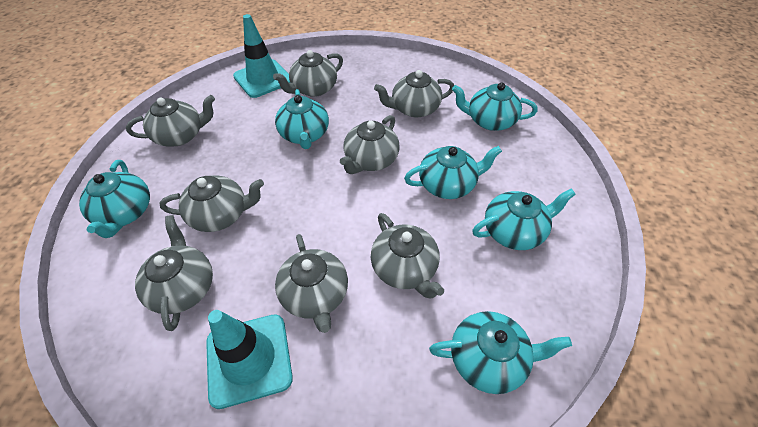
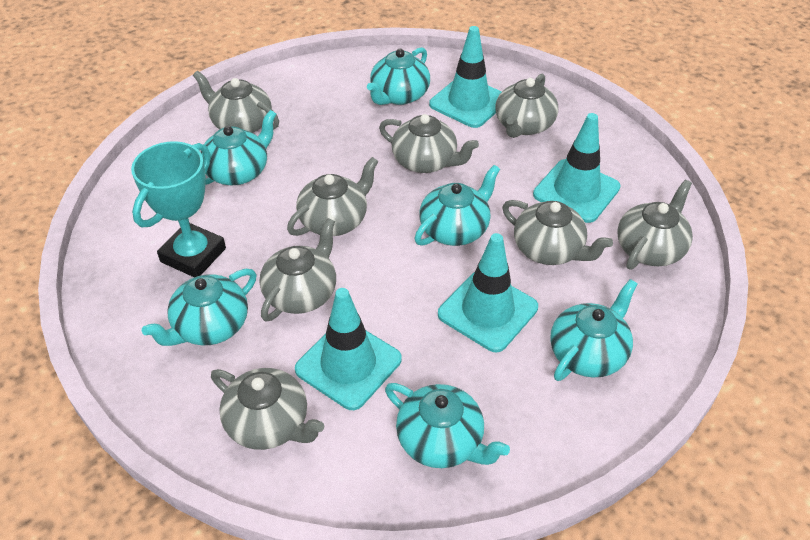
turquoise traffic cone: [206,310,293,409] [233,14,290,98] = 2 -> [295,288,402,410] [429,26,502,128] [438,233,538,352] [533,113,620,223] = 4
turquoise trophy: none = 0 -> [131,141,226,277] = 1

